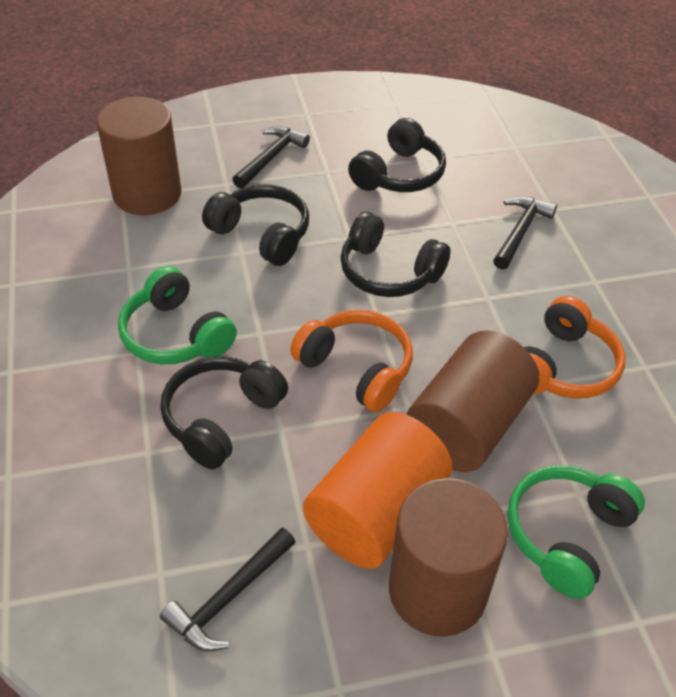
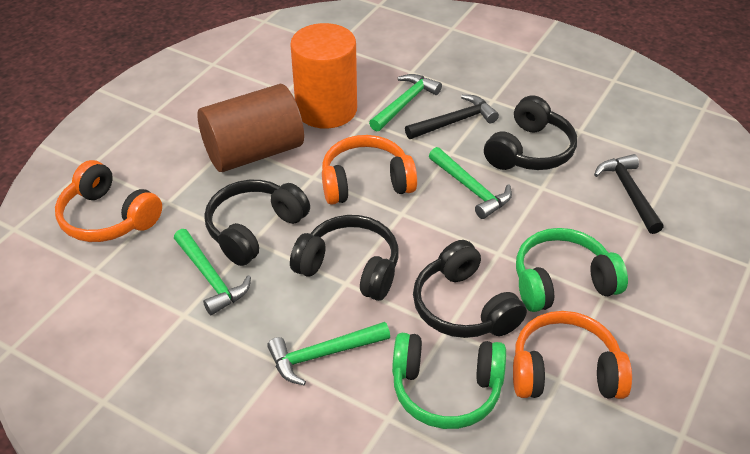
black hammer: [160,527,296,652] [232,126,310,189] [493,196,557,270] = 3 -> [405,95,499,139] [594,154,664,234] = 2
brown cylinder: [97,97,182,215] [389,478,508,637] [406,330,539,472] = 3 -> [197,84,304,172] = 1
green hammer: none = 0 -> [174,229,251,315] [267,322,390,385] [369,74,442,131] [429,147,512,219] = 4
orange headphones: [290,310,413,412] [524,296,625,399] = 2 -> [55,160,162,242] [322,135,417,205] [513,311,632,399] = 3

